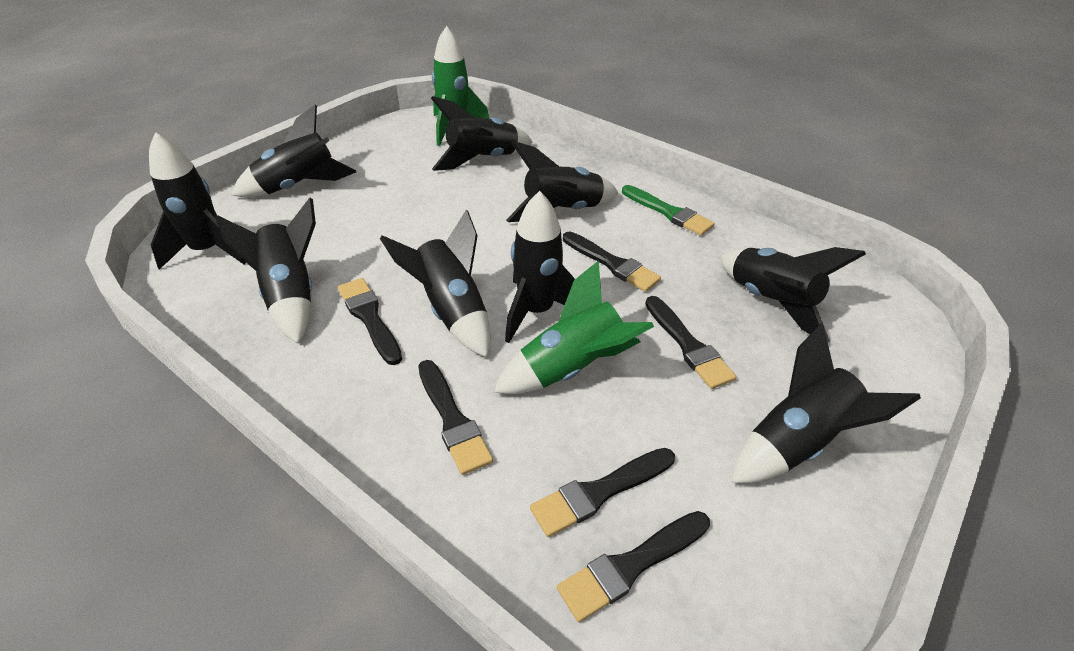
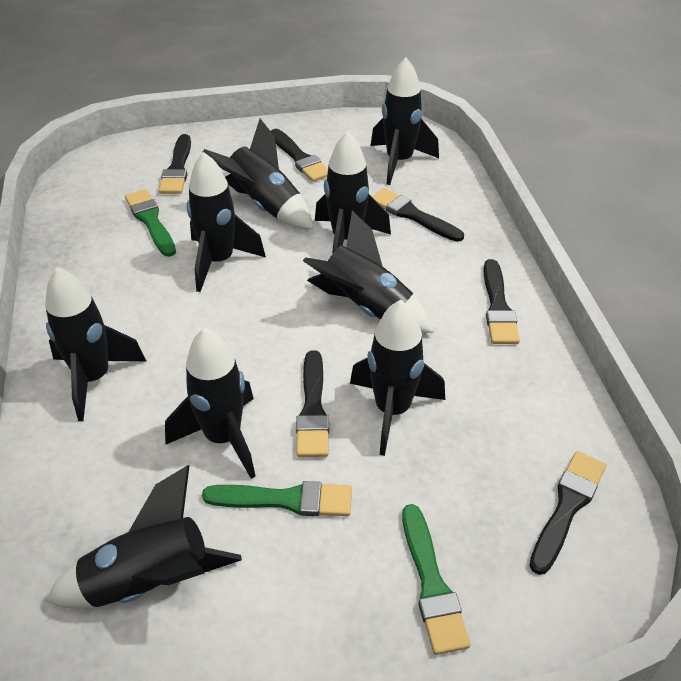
green brush: [622,185,714,236] = 1 -> [125,189,176,257] [202,481,352,516] [402,504,470,655] = 3
green rocket: [432,26,489,146] [494,260,654,394] = 2 -> none = 0

